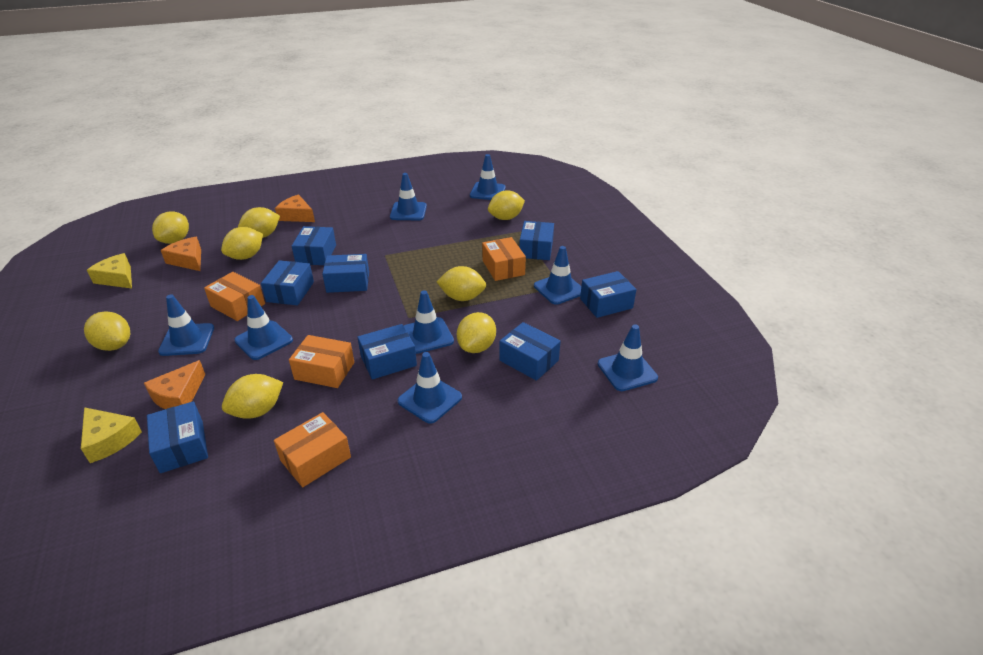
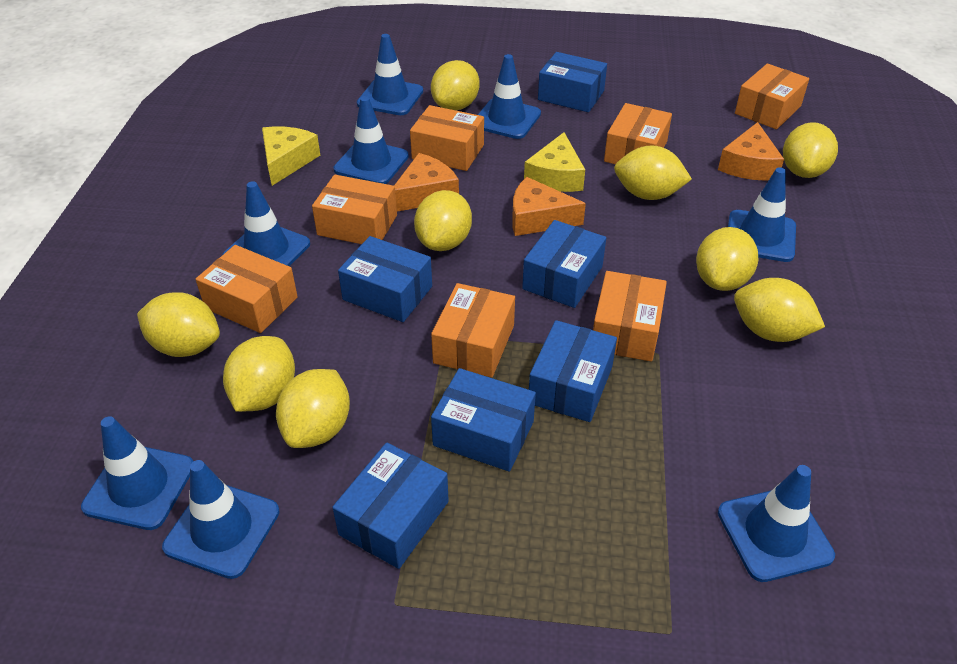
blue box: [147,401,208,473] [261,260,314,305] [292,226,336,265] [322,254,369,293] [357,324,417,380] [499,322,561,381] [519,221,554,260] [580,271,636,318] = 8 -> [332,443,449,569] [338,236,432,322] [431,368,536,472] [522,220,606,308] [529,320,617,422] [538,52,607,112] = 6
orange box: [204,272,265,321] [274,412,351,487] [289,335,354,388] [482,237,526,281] = 4 -> [196,245,298,333] [312,175,397,244] [410,105,484,171] [431,283,515,378] [593,271,667,361] [604,103,672,164] [735,64,809,129] = 7
yellow lemon: [84,311,130,351] [152,212,189,244] [221,227,263,260] [222,374,283,419] [238,207,280,238] [437,266,486,301] [457,312,496,353] [488,191,525,220] = 8 -> [137,293,220,357] [223,336,295,412] [276,369,350,448] [414,190,472,251] [431,60,480,110] [614,146,692,200] [696,227,758,291] [734,278,825,342] [783,122,838,178] = 9

